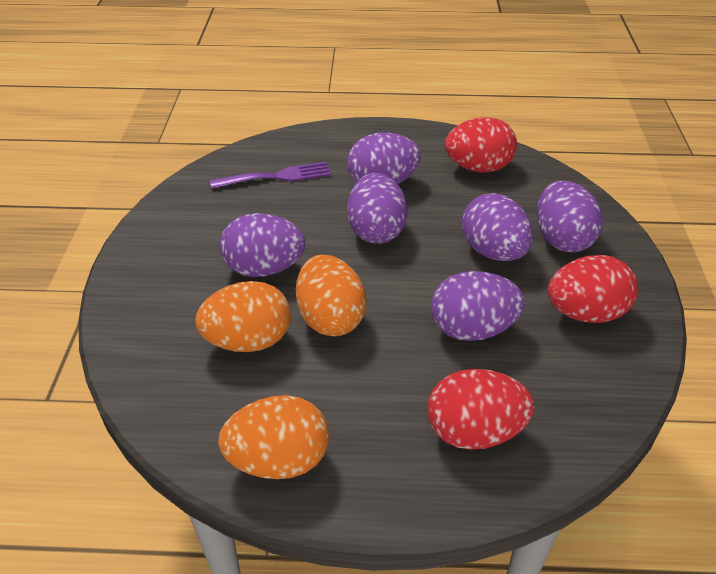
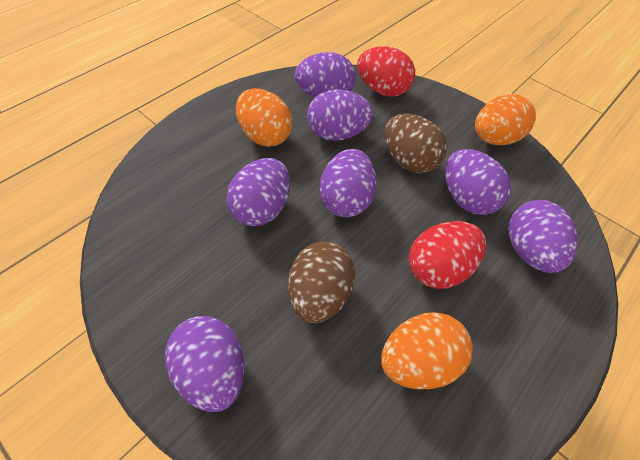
brown egg: none = 0 -> [288,242,355,323] [385,114,447,173] = 2
purple egg: [220,213,305,277] [347,133,421,185] [347,173,408,244] [431,271,525,341] [462,193,533,261] [537,181,603,252] = 6 -> [165,316,244,412] [226,158,290,226] [294,52,356,98] [307,89,373,141] [320,149,377,217] [445,149,511,215] [508,200,578,273] = 7
purple fork: [210,162,331,189] = 1 -> none = 0
red egg: [427,369,534,450] [445,117,517,172] [548,255,638,323] = 3 -> [357,47,415,97] [409,221,486,289] = 2

